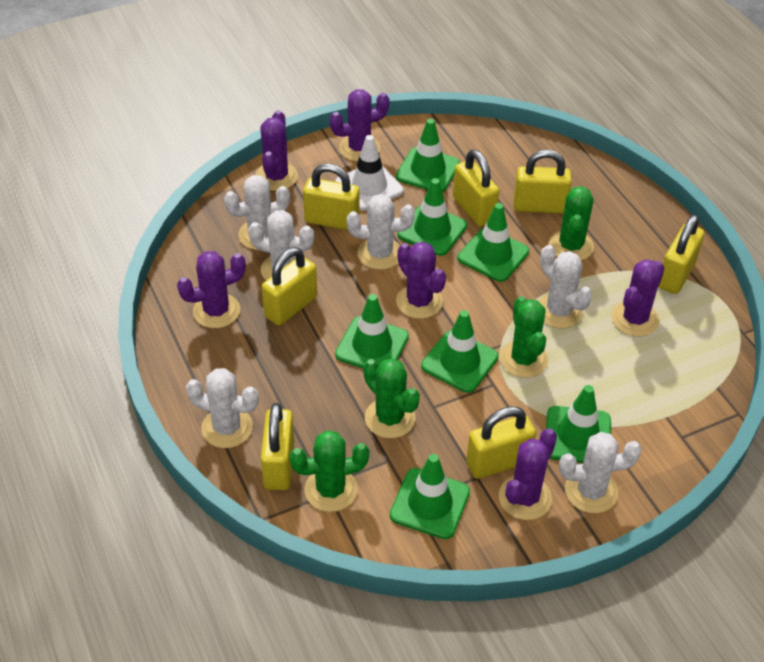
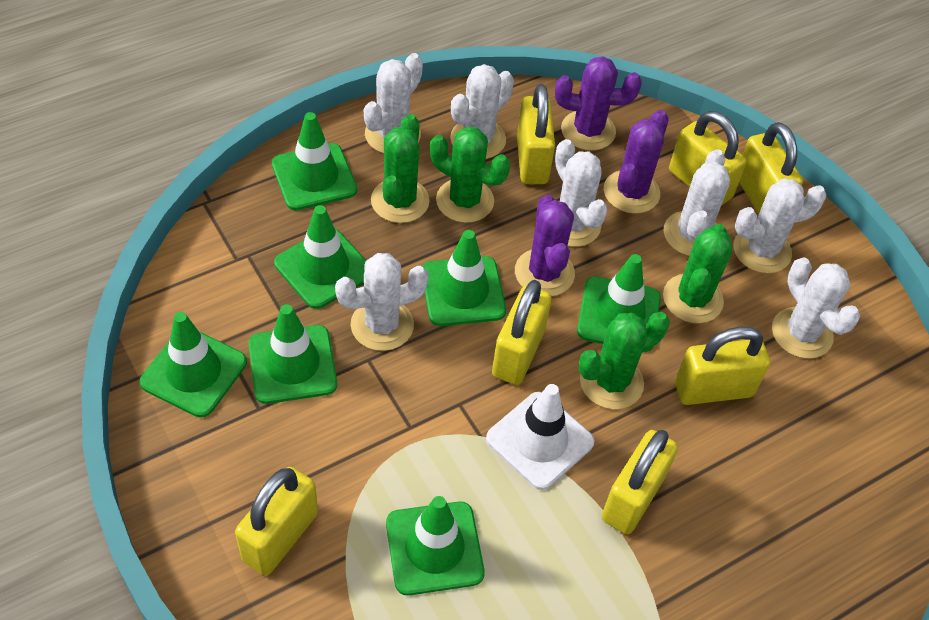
purple cactus: [177,251,246,328] [255,110,298,191] [330,89,390,162] [396,242,446,319] [499,428,557,520] [612,259,665,337] = 6 -> [515,195,575,296] [555,56,642,150] [604,110,669,214] = 3
white cactus: [186,368,259,448] [224,175,290,250] [248,210,314,280] [347,194,415,270] [539,245,592,329] [559,432,642,513] = 6 -> [335,253,429,351] [364,53,423,153] [450,64,514,159] [555,139,608,247] [664,149,730,256] [734,178,826,273] [772,257,860,359] = 7

